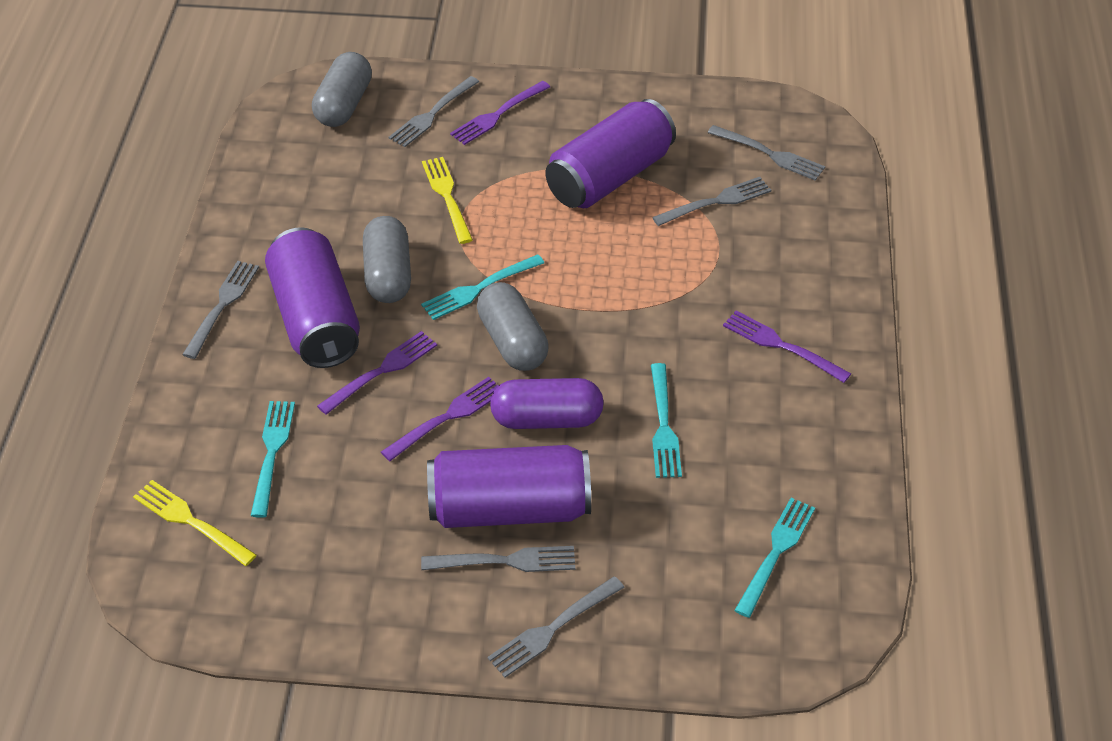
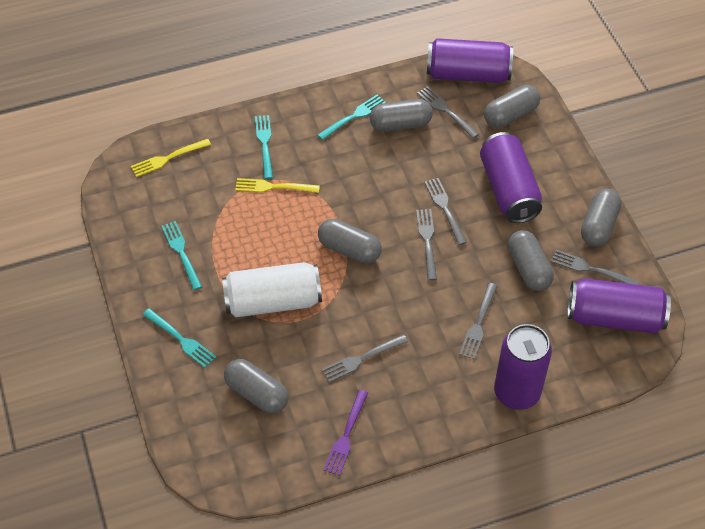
grey capsule: [312,52,372,127] [363,216,411,303] [477,282,549,371] = 3 -> [224,359,289,413] [318,219,382,264] [370,99,433,132] [484,85,540,128] [508,230,554,291] [581,189,622,247] = 6
purple can: [265,227,360,368] [427,445,591,528] [545,99,676,208] = 3 -> [427,38,513,83] [480,132,542,223] [494,324,552,410] [567,278,671,333] = 4
purple capsule: [490,378,604,429] = 1 -> none = 0
purple fork: [317,331,437,415] [381,377,499,461] [450,81,550,145] [723,311,851,383] = 4 -> [324,390,368,476] = 1
white can: none = 0 -> [222,262,322,317] = 1

